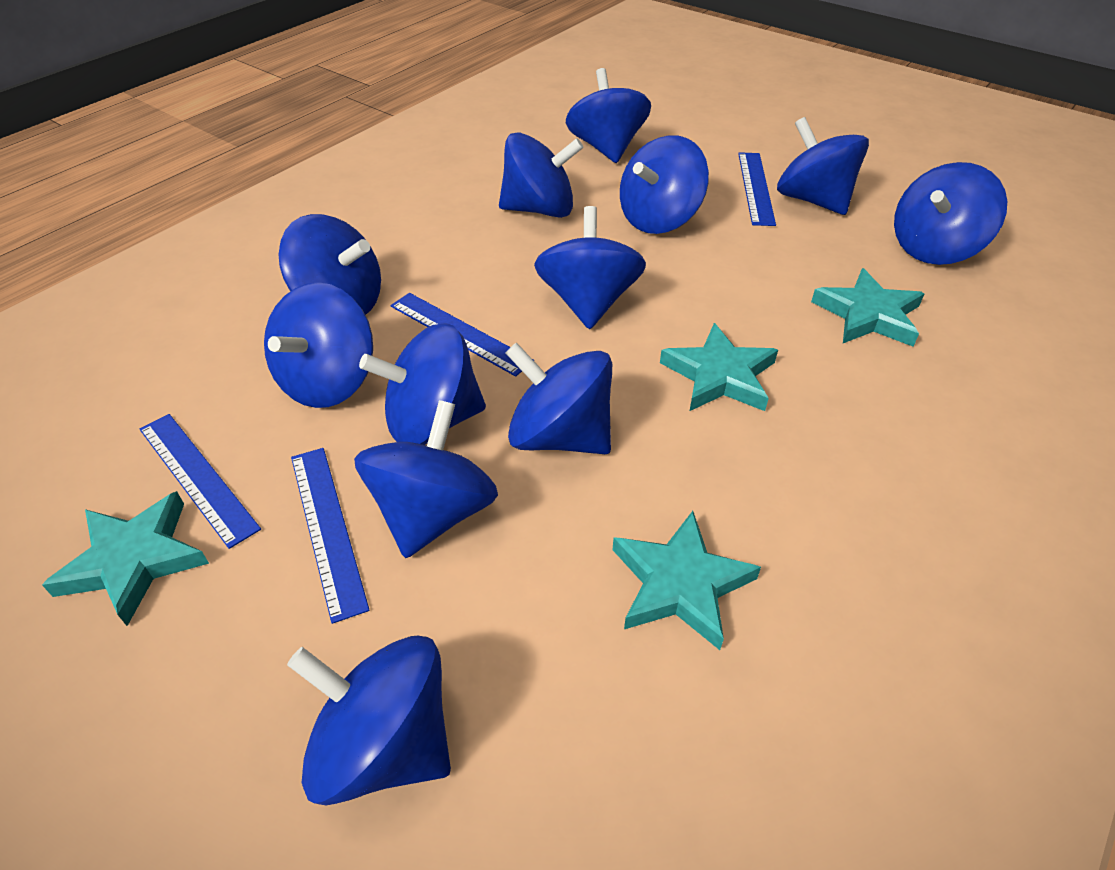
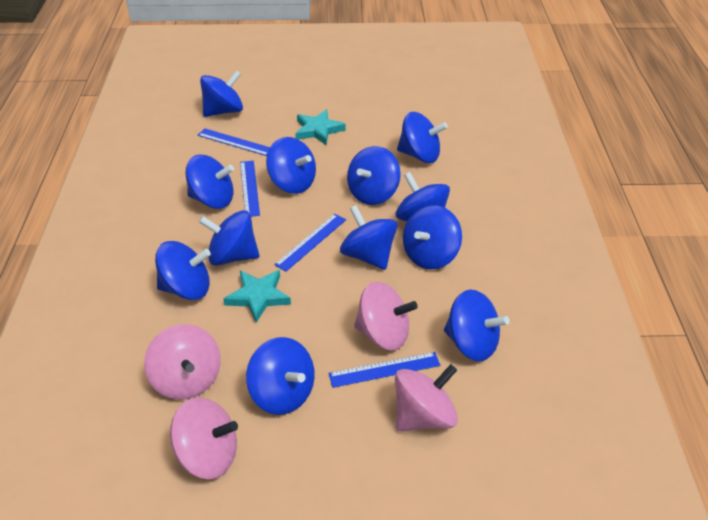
pink spinning top: none = 0 -> [144,324,221,400] [170,398,238,479] [354,282,418,351] [395,364,458,431] = 4
turquoise star: [42,491,209,626] [612,511,761,650] [660,323,778,411] [811,268,925,347] = 4 -> [223,270,291,323] [295,109,346,145] = 2

